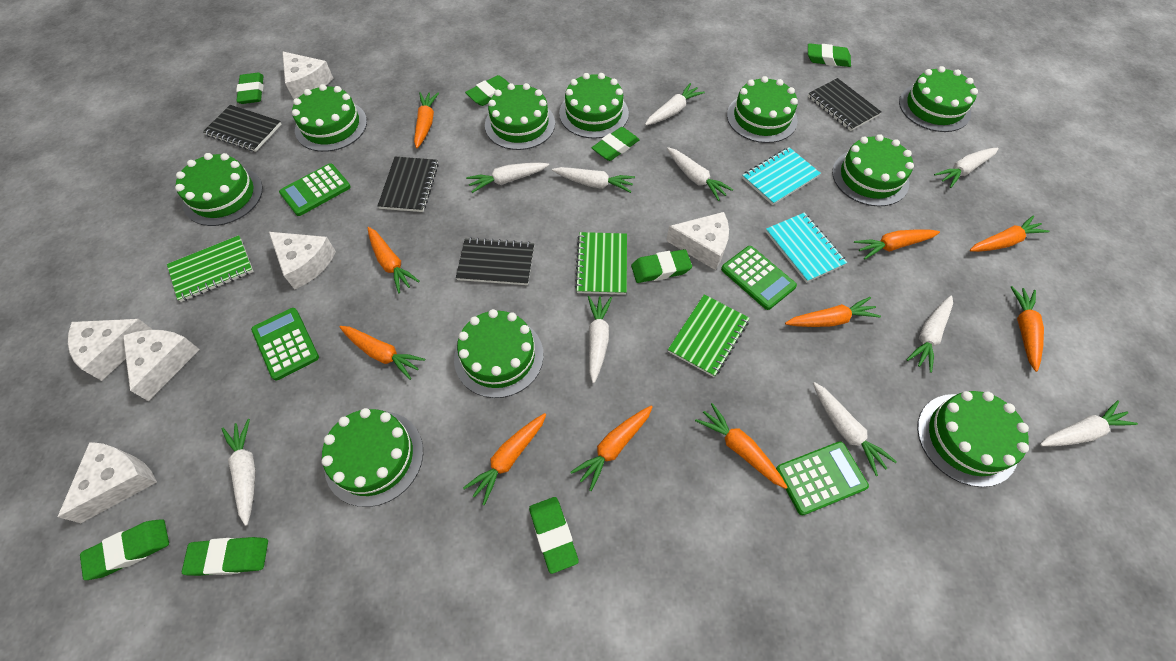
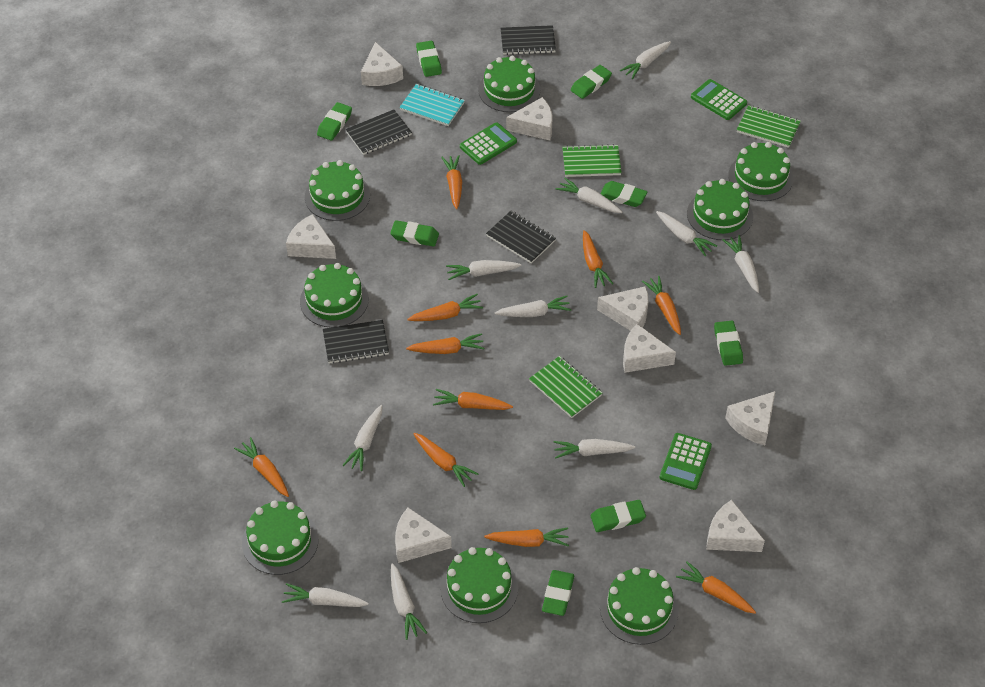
green cake: [175,153,263,226] [292,84,367,152] [321,408,423,507] [454,309,544,398] [485,83,555,150] [559,73,629,139] [727,76,798,143] [832,134,914,207] [899,66,978,132] [917,391,1029,487] = 10 -> [242,500,319,575] [300,263,369,328] [305,160,370,221] [440,547,518,623] [478,56,540,112] [600,567,679,645] [687,179,753,240] [728,142,794,201] = 8
green calculator: [251,308,319,381] [279,163,351,216] [721,246,797,310] [776,441,869,515] = 4 -> [460,122,517,165] [660,433,712,490] [691,79,747,120] = 3
turquoise notebook: [742,147,821,205] [766,212,847,283] = 2 -> [400,84,465,126] = 1
white cheese: [58,442,157,523] [68,319,153,381] [123,330,200,401] [269,232,336,290] [282,51,333,99] [666,212,729,270] = 6 -> [286,214,336,259] [361,42,403,86] [395,508,452,563] [506,97,552,140] [597,286,649,331] [623,324,676,373] [706,500,765,552] [725,391,775,445] = 8

